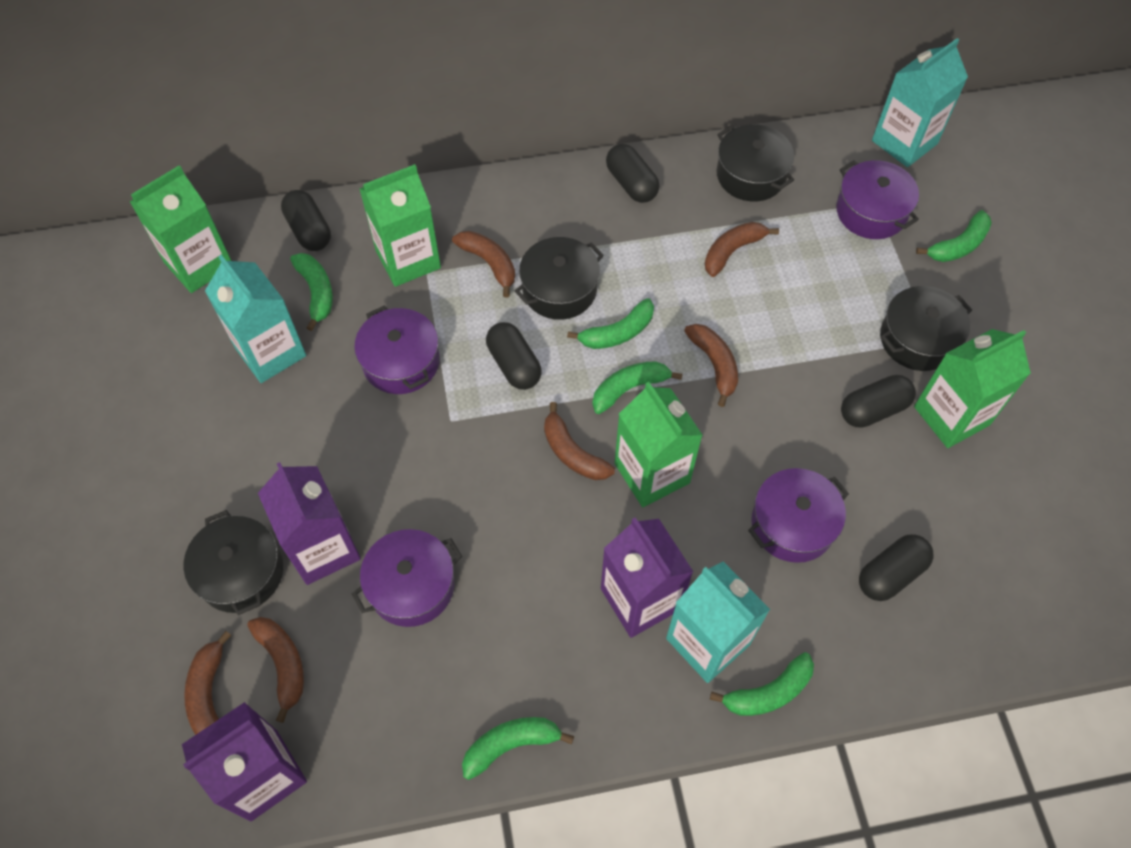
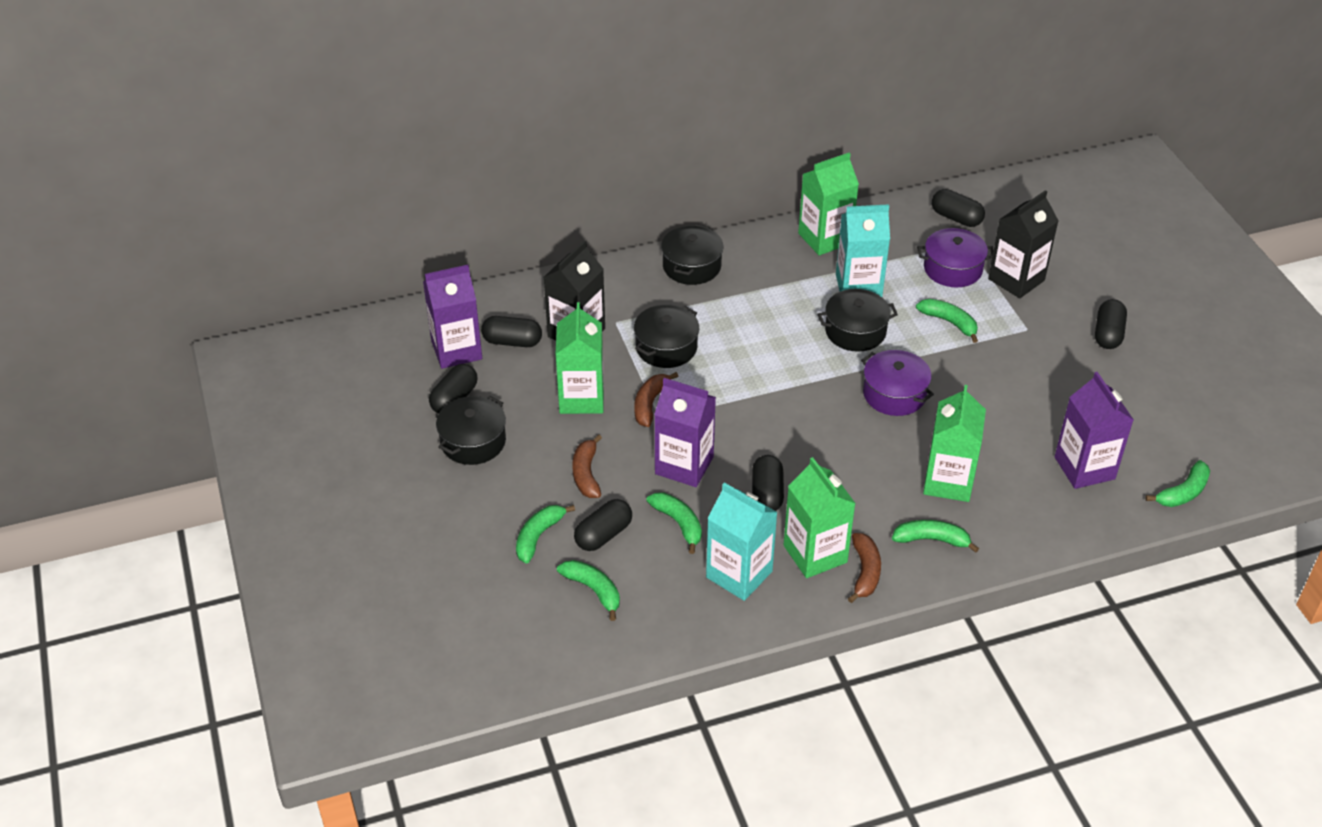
black capsule: [281,190,331,251] [486,322,542,390] [606,144,660,203] [841,375,916,428] [859,534,934,601] = 5 -> [429,364,478,413] [481,316,542,347] [574,499,632,551] [752,455,784,511] [932,189,985,227] [1095,299,1127,349] = 6
black carton: none = 0 -> [544,240,605,341] [988,190,1059,298] = 2
brown banana: [184,631,231,735] [247,617,304,723] [452,231,515,297] [544,402,615,480] [684,324,738,407] [705,222,779,277] = 6 -> [572,434,602,498] [634,372,678,427] [848,533,881,603] = 3
purple pot: [352,529,462,627] [354,305,440,394] [748,468,849,563] [836,160,919,239] = 4 -> [861,350,934,416] [917,228,993,287] = 2
turquoise carton: [205,255,306,383] [666,562,771,683] [872,38,968,167] = 3 -> [706,482,778,601] [836,204,890,297] = 2

